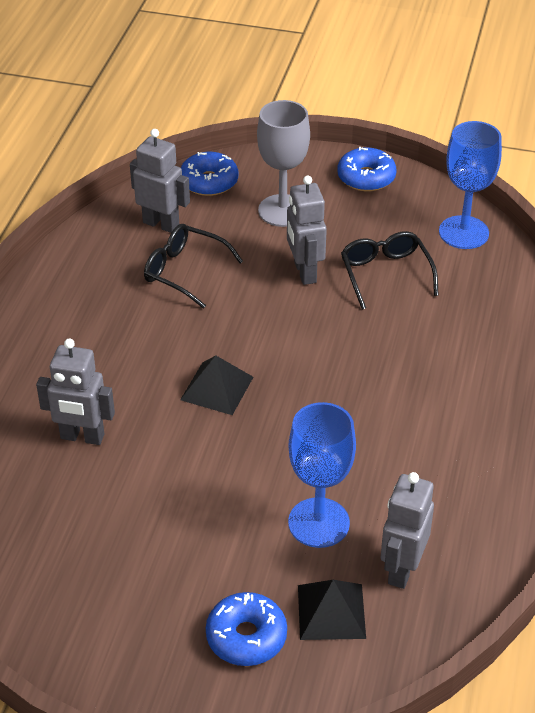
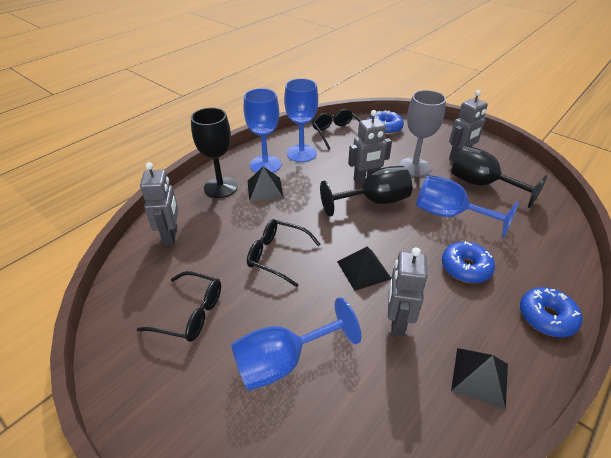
black glasses: [144,224,243,309] [341,231,439,310] = 2 -> [137,271,221,342] [247,219,321,287] [312,109,361,150] = 3
black goblet: none = 0 -> [191,108,238,198] [320,166,412,217] [451,146,548,208] = 3
black pyramid: [180,355,253,415] [298,580,366,640] = 2 -> [248,166,284,202] [337,246,391,291] [451,348,508,410] = 3
blue goblet: [288,402,356,548] [439,121,502,249] = 2 -> [231,297,361,391] [244,88,281,173] [284,78,318,162] [416,175,519,238] = 4

